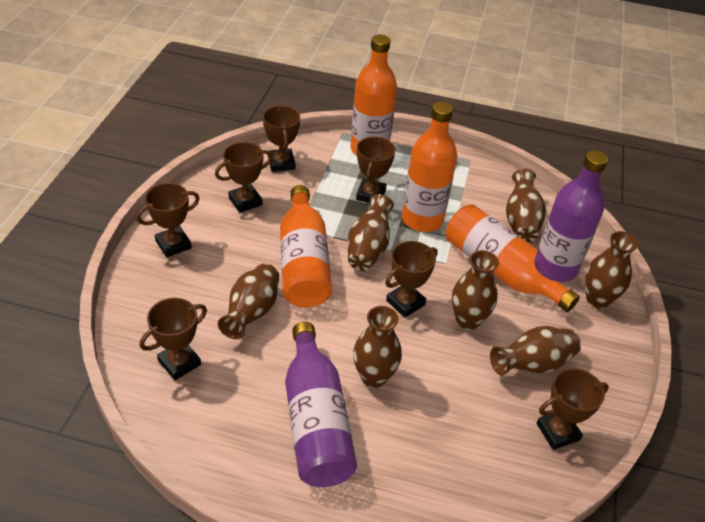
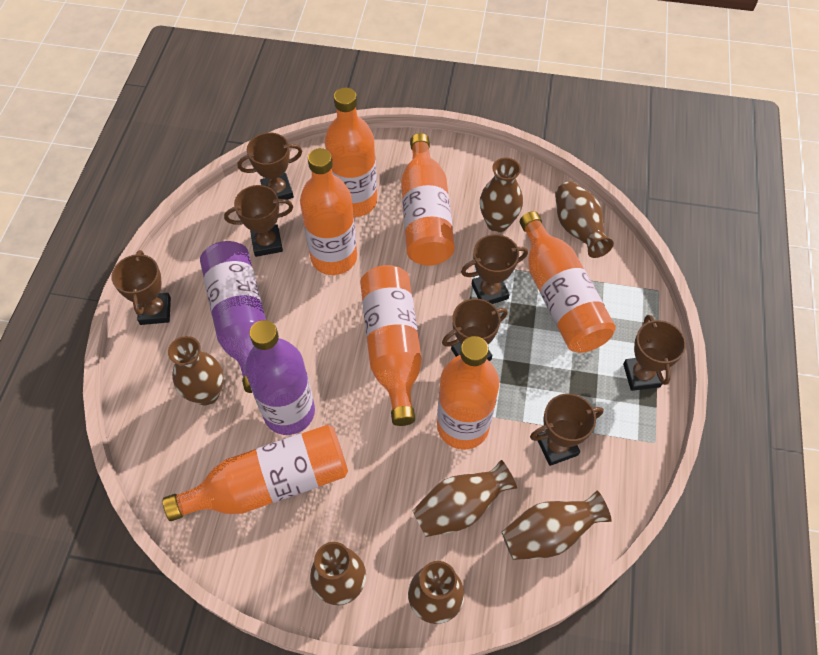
orange bottle: [280,185,332,308] [350,34,397,155] [402,102,457,232] [446,204,580,312] = 4 -> [163,425,348,521] [300,148,357,275] [325,87,377,217] [360,265,422,426] [401,133,455,266] [437,336,499,450] [520,211,616,353] = 7

